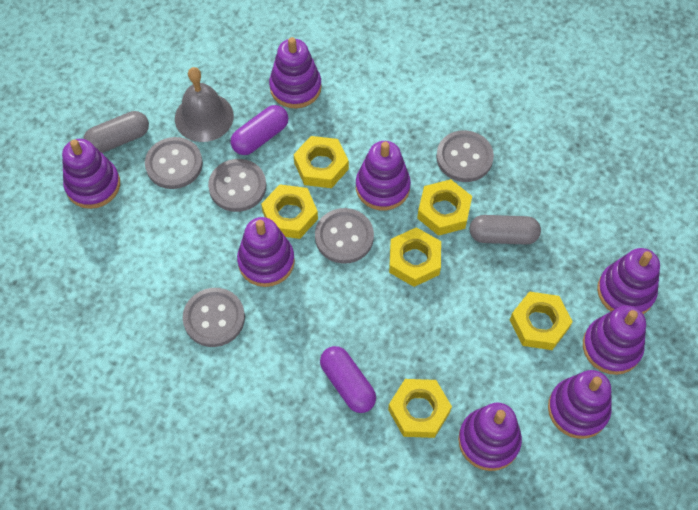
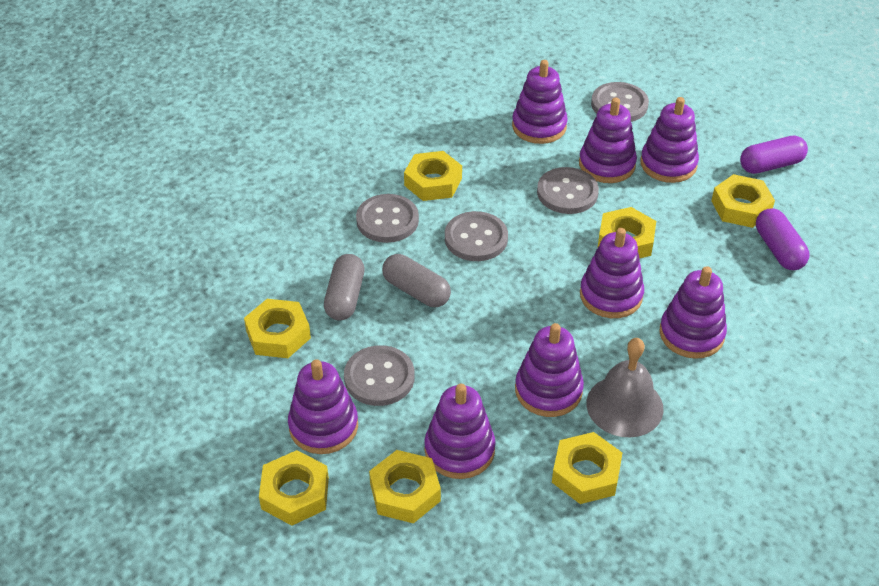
yellow nut: [261,184,318,239] [294,136,349,188] [388,379,452,438] [389,227,441,287] [417,179,472,236] [510,292,573,350] = 6 -> [244,299,311,358] [259,450,329,526] [369,450,441,523] [404,151,462,201] [552,432,622,504] [597,207,656,258] [711,174,775,228] = 7

